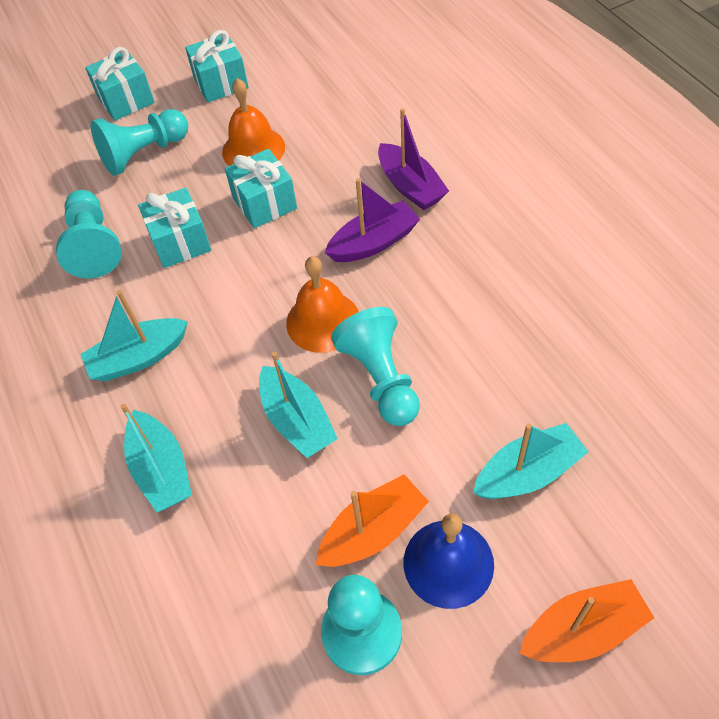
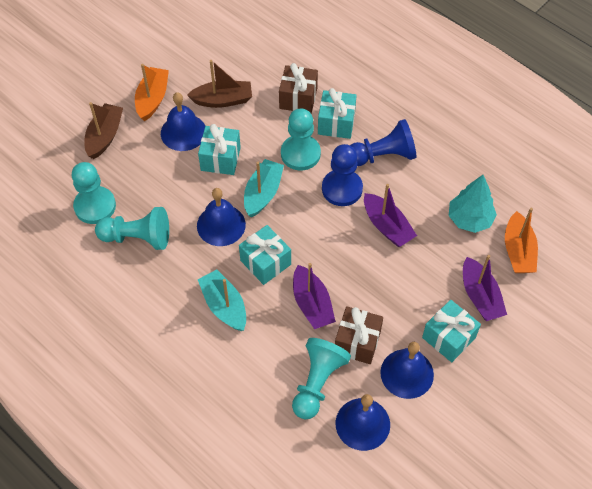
blue bell: [404,513,494,609] = 1 -> [161,92,205,151] [197,188,246,246] [336,394,390,451] [380,342,434,399] = 4
blue pawn: none = 0 -> [322,144,363,206] [350,119,416,166] = 2
brown boat: none = 0 -> [84,102,123,159] [187,60,252,108] = 2
brown gift: none = 0 -> [279,63,318,113] [335,306,383,364] = 2
orange bell: [222,78,285,166] [286,256,359,353] = 2 -> none = 0
purple boat: [325,178,420,262] [378,108,449,210] = 2 -> [293,263,336,329] [364,184,417,247] [463,255,507,321] = 3
turquoise boat: [80,290,188,381] [121,404,192,512] [259,352,338,458] [473,423,589,499] = 4 -> [198,269,246,331] [244,159,284,218] = 2
turquoise tree: none = 0 -> [449,175,497,233] = 1

